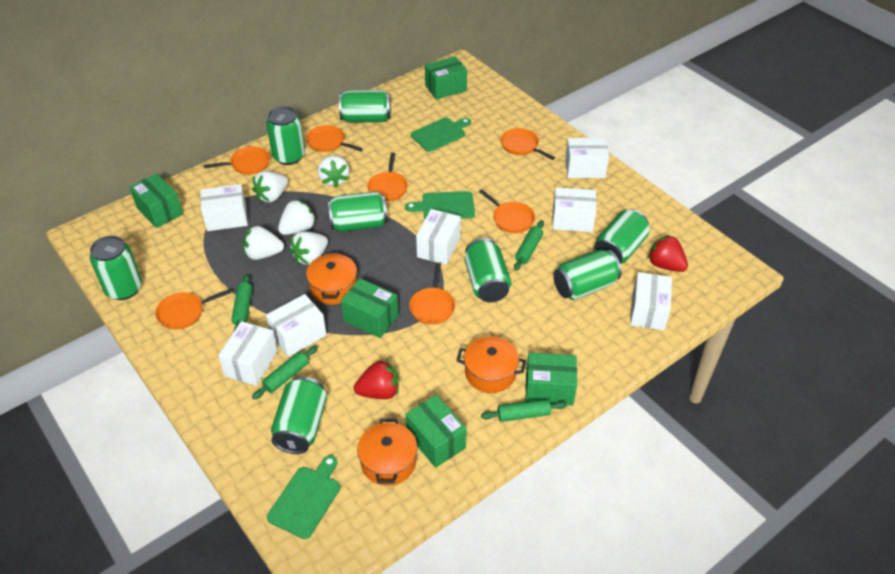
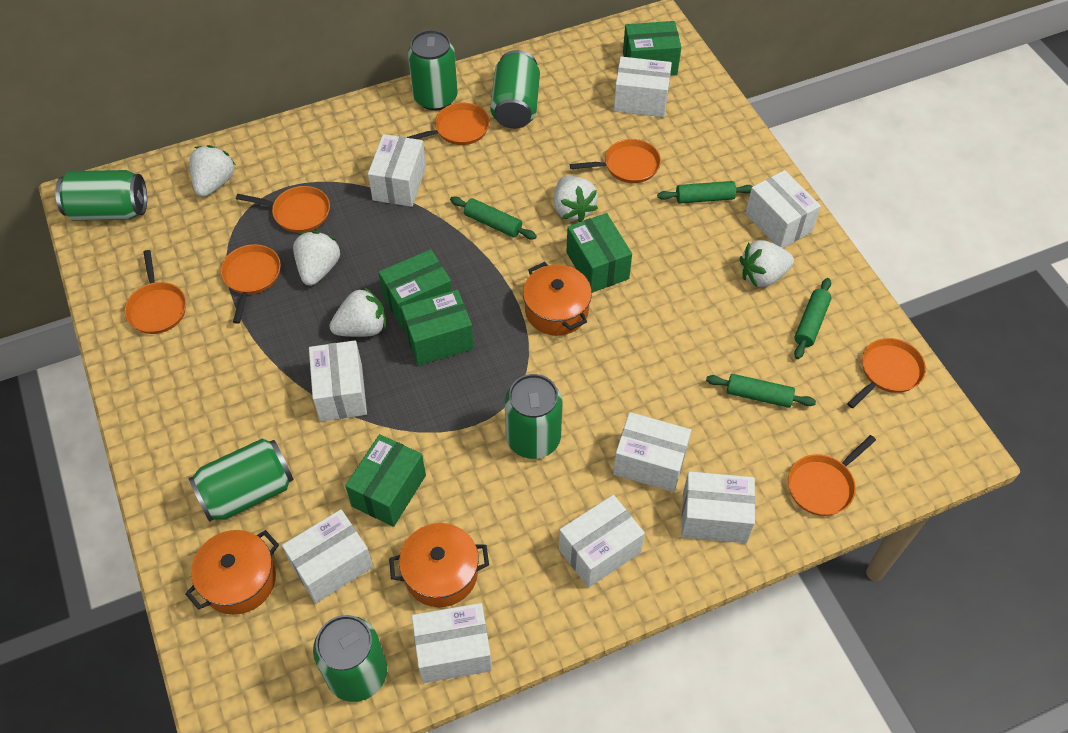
green can: [90,236,142,300] [266,106,305,165] [271,377,327,454] [328,191,388,232] [339,90,391,123] [464,238,511,302] [553,249,622,300] [594,210,649,264] = 8 -> [55,170,147,221] [188,439,293,522] [313,615,387,702] [408,30,458,111] [490,50,540,129] [505,374,562,459] = 6
green cutting board: [267,455,340,539] [405,191,475,219] [411,118,471,152] = 3 -> none = 0
red strawberry: [354,359,399,399] [648,234,688,272] = 2 -> none = 0
white box: [201,184,248,231] [218,321,277,386] [266,294,327,357] [416,209,461,265] [552,187,596,232] [565,138,609,178] [630,272,672,331] = 7 -> [282,509,373,603] [309,340,367,421] [368,134,426,207] [412,603,492,683] [559,495,645,588] [613,412,691,492] [614,57,672,117] [681,471,755,543] [745,170,821,248] = 9

